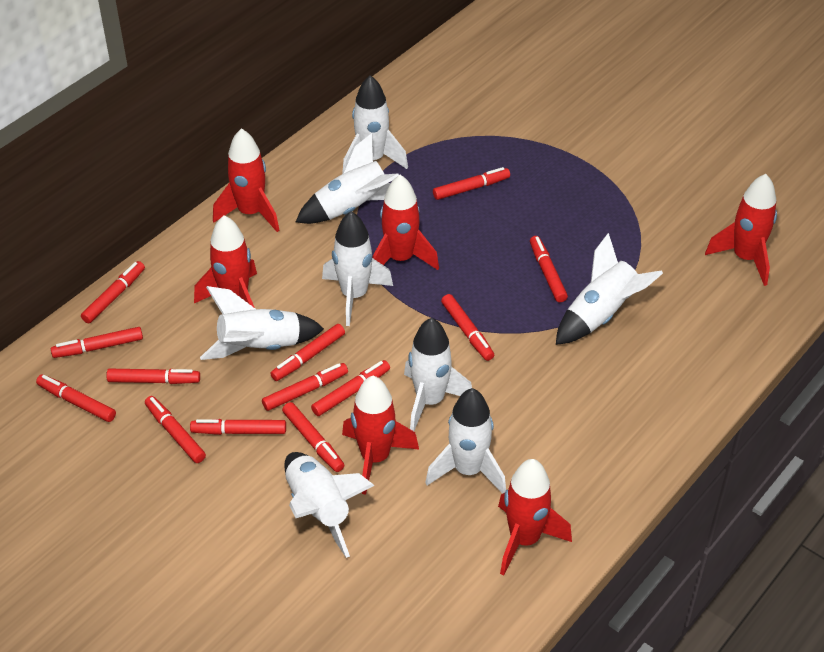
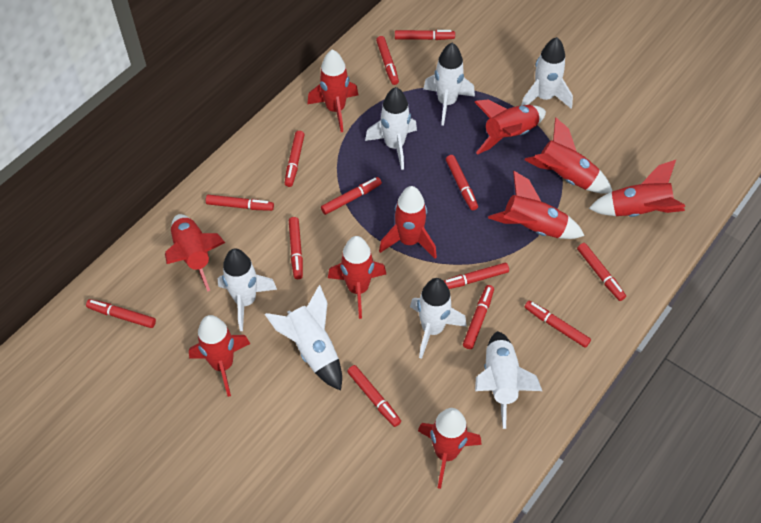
red rocket: [194,215,257,307] [213,128,280,232] [342,376,419,495] [372,175,439,270] [498,459,572,575] [705,174,777,286] = 6 -> [165,214,225,292] [189,315,250,397] [307,49,358,132] [328,236,386,319] [379,186,437,258] [418,408,482,489] [475,99,546,154] [488,171,585,239] [524,117,612,194] [588,160,685,217] = 10
white rocket: [200,286,324,360] [284,452,375,558] [296,133,399,224] [322,211,393,326] [342,75,408,174] [404,318,472,431] [425,388,506,494] [556,233,663,345] = 8 -> [218,248,277,331] [265,285,342,391] [365,87,417,170] [410,278,467,359] [423,43,475,126] [475,331,542,429] [521,37,573,109] = 7

